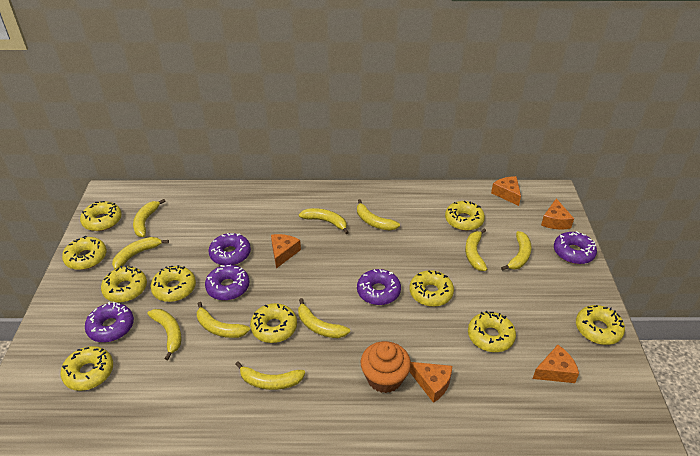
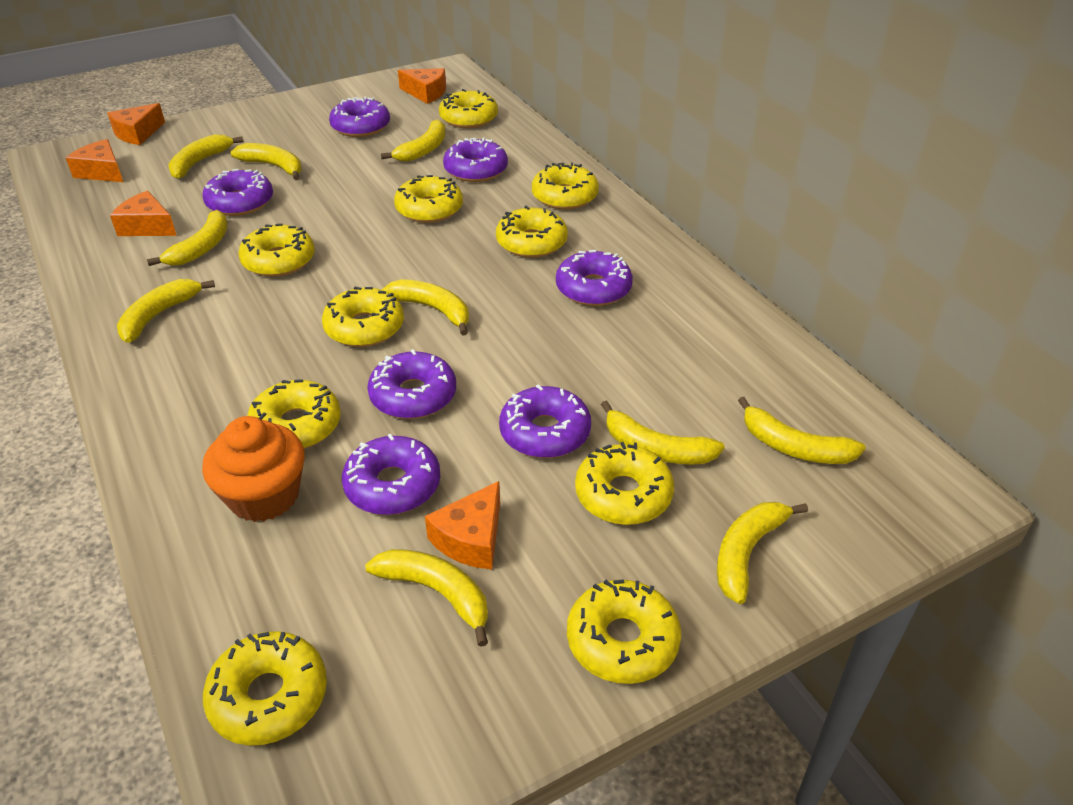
purple donut: [85,302,134,342] [205,265,249,301] [209,233,251,265] [357,269,401,305] [554,231,597,264] = 5 -> [202,169,273,216] [329,96,390,137] [342,434,440,515] [367,349,456,419] [443,138,508,182] [499,384,591,458] [556,250,633,306] = 7

